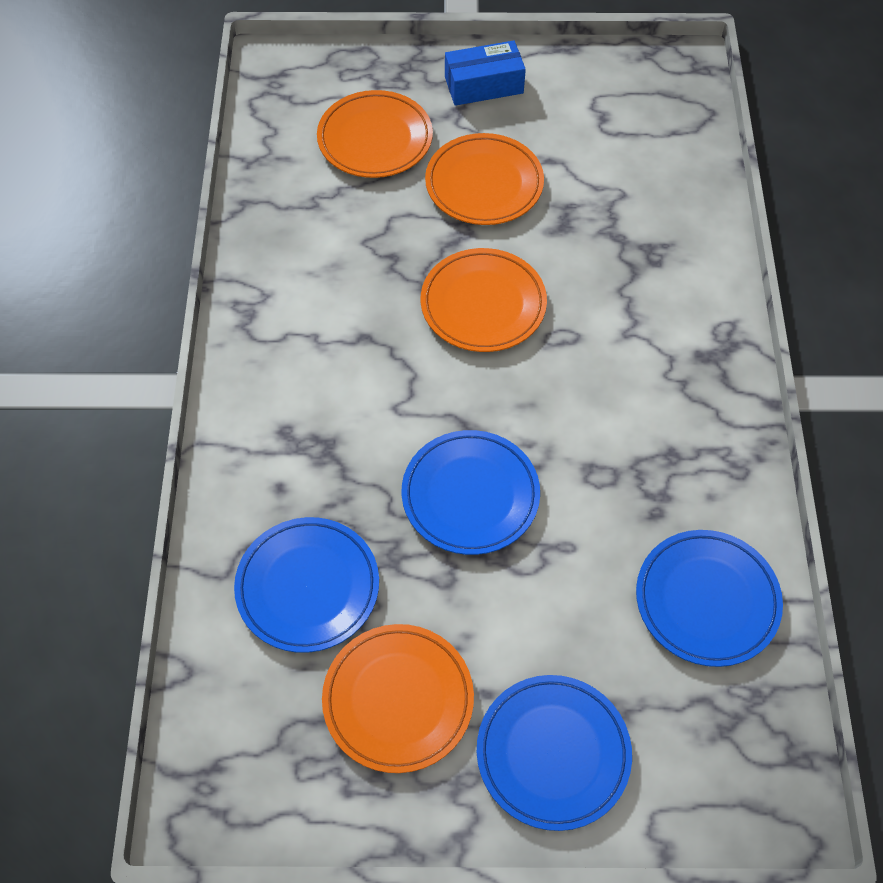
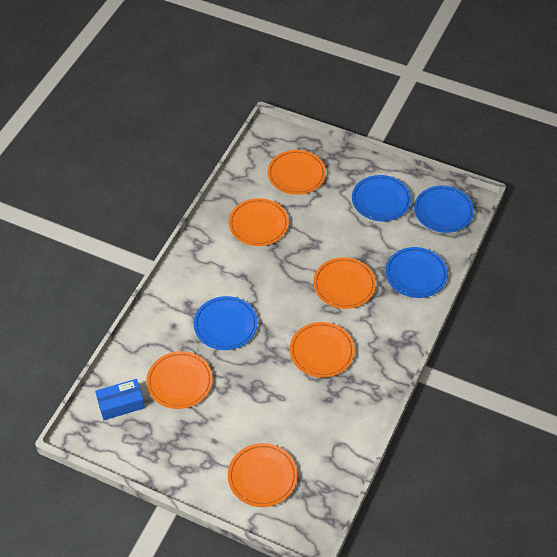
orange plate: [317,90,433,178] [322,624,474,773] [421,248,547,352] [425,133,544,225] = 4 -> [146,351,213,409] [228,443,297,507] [229,198,289,246] [268,150,326,195] [290,322,355,378] [313,257,376,309] = 6

